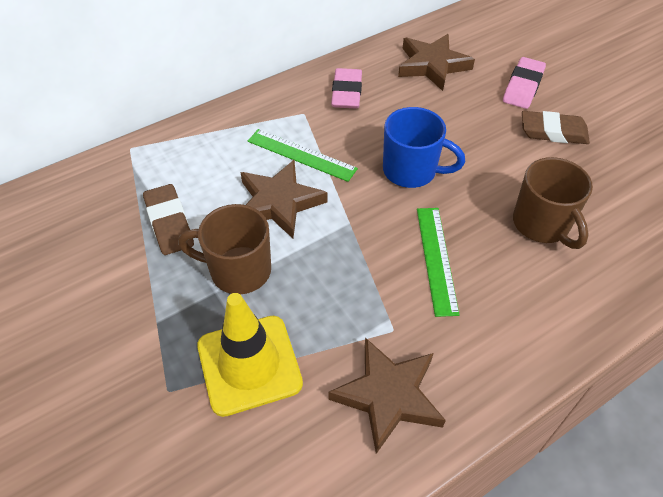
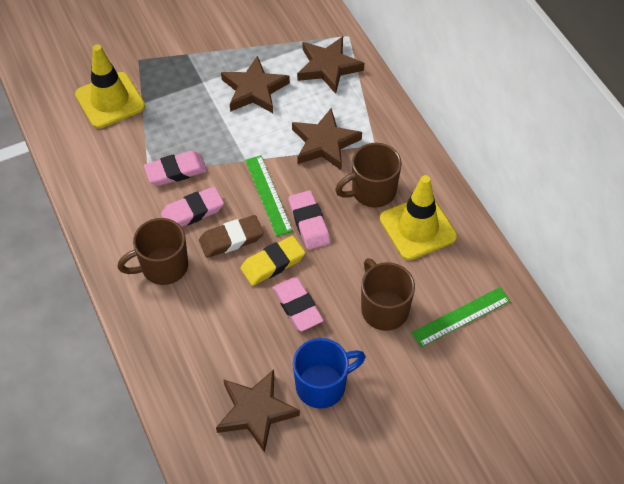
brown eraser: [143,184,194,255] [522,111,590,144] = 2 -> [199,215,263,258] = 1
brown mug: [178,204,271,295] [513,157,593,249] = 2 -> [117,218,188,285] [335,143,402,208] [361,258,415,331] = 3
brown star: [240,160,328,238] [328,338,446,454] [398,34,475,91] = 3 -> [216,370,300,453] [221,56,290,113] [292,108,362,171] [297,36,364,94] = 4
pink eraser: [331,68,362,109] [503,57,546,109] = 2 -> [144,151,207,186] [161,187,224,227] [272,277,324,331] [288,190,330,250] = 4
yellow eraser: none = 0 -> [240,236,305,286] = 1
yellow traffic cone: [197,293,303,417] = 1 -> [75,44,145,129] [380,175,457,260] = 2

